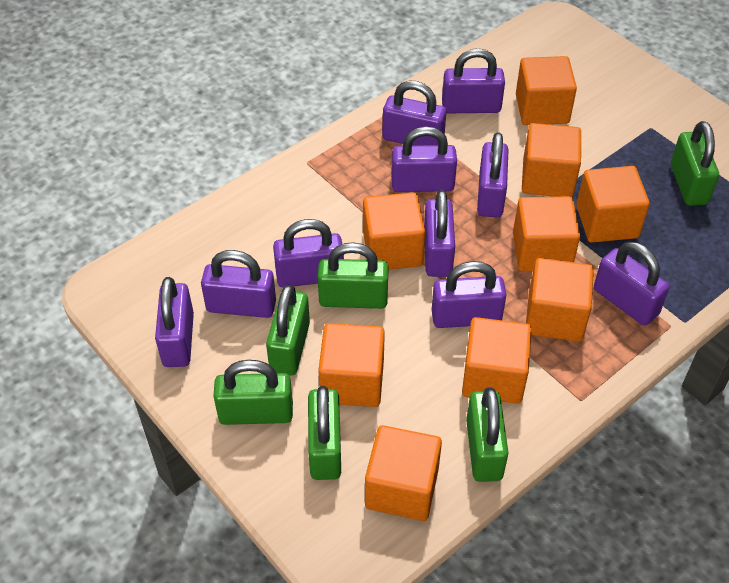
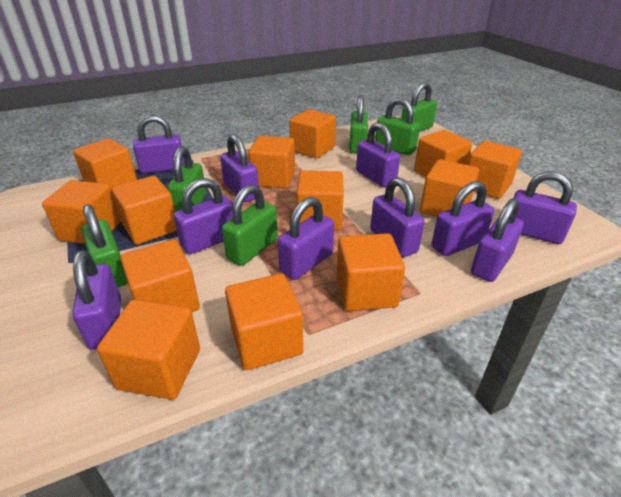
orange cube: [318,323,385,407] [363,192,425,269] [365,425,442,521] [462,317,532,404] [513,196,580,272] [516,56,577,125] [522,123,581,197] [526,258,594,342] [576,166,650,243] = 9 -> [42,180,121,244] [73,138,137,188] [97,300,200,400] [111,176,177,245] [120,239,200,312] [225,273,303,370] [248,136,295,189] [289,109,336,159] [296,171,344,230] [337,233,405,311] [414,130,472,177] [420,159,479,217] [468,141,522,199] = 13

